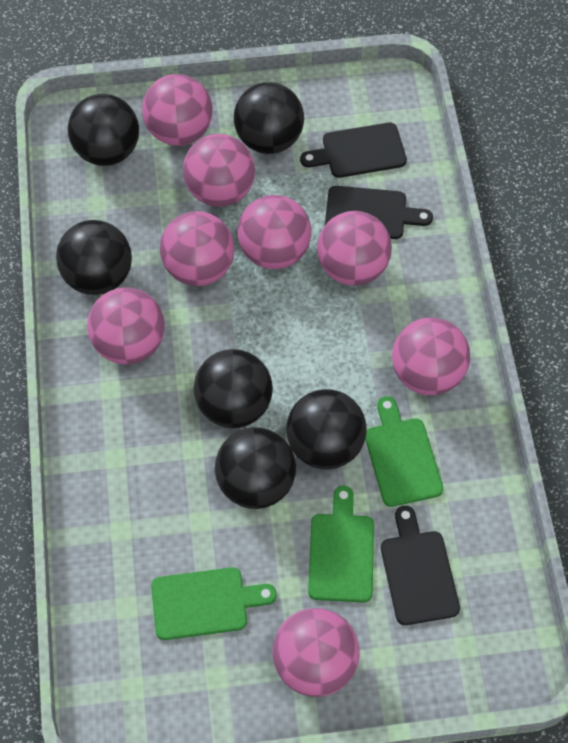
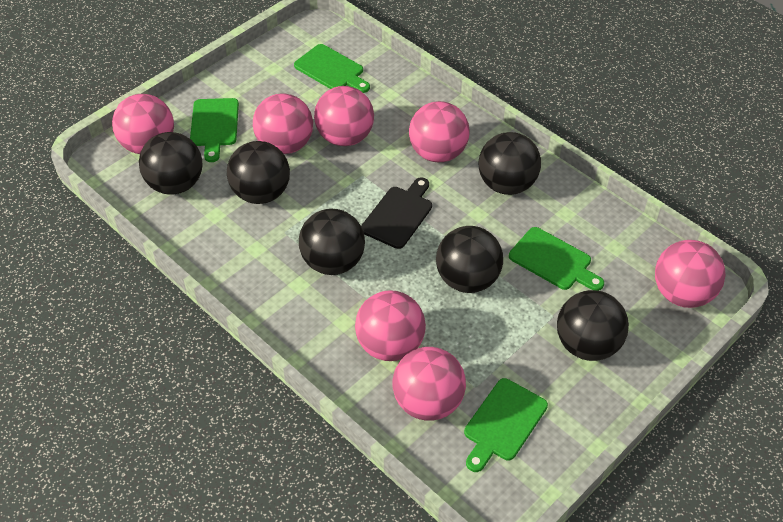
black cutting board: [300,123,407,178] [325,186,433,239] [381,506,460,625] = 3 -> [361,177,432,249] = 1
green cutting board: [151,567,277,640] [308,486,374,603] [365,396,443,507] = 3 -> [190,98,239,162] [294,44,370,93] [464,378,548,472] [509,227,604,291] = 4
pink ball: [87,287,165,364] [142,74,213,146] [160,211,235,286] [183,134,255,207] [237,195,311,269] [273,608,359,697] [317,211,392,286] [392,318,470,395] = 8 -> [112,94,174,154] [253,93,313,154] [314,86,374,146] [355,290,426,361] [392,347,466,421] [409,101,470,162] [655,240,726,308] = 7

